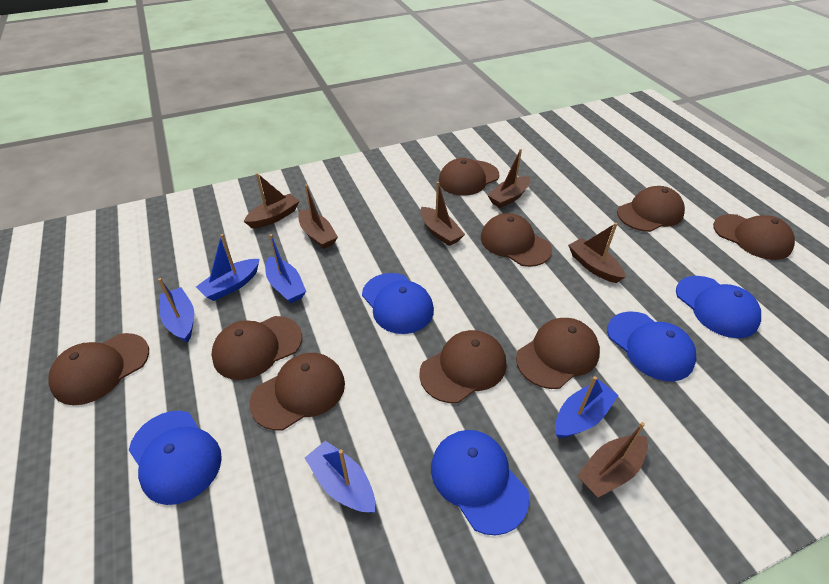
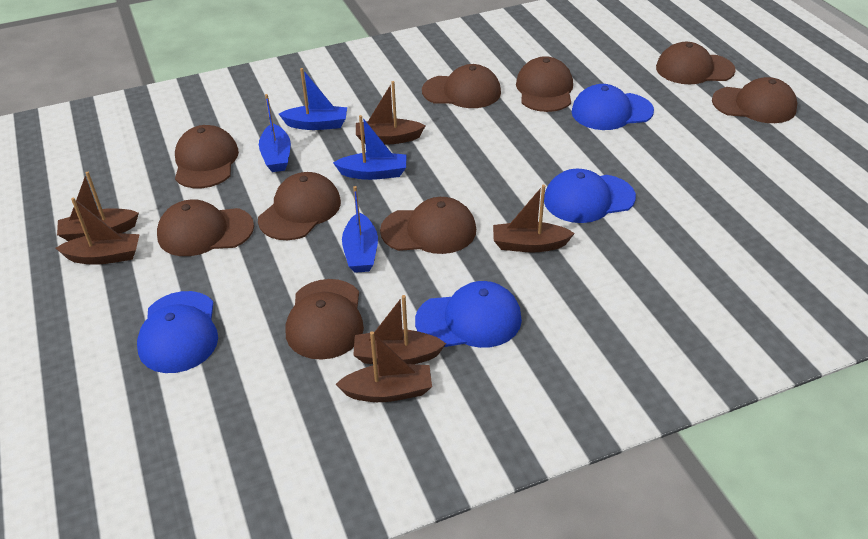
blue boat: [158,278,194,342] [196,234,259,301] [265,234,306,303] [305,441,375,513] [555,376,619,438] = 5 -> [259,94,291,172] [279,68,347,130] [333,115,406,180] [342,186,378,273] = 4
blue cap: [129,411,222,505] [362,273,434,334] [431,430,530,535] [607,311,696,381] [676,276,761,338] = 5 -> [137,291,218,373] [415,281,522,348] [544,169,636,223] [572,84,654,130] = 4

